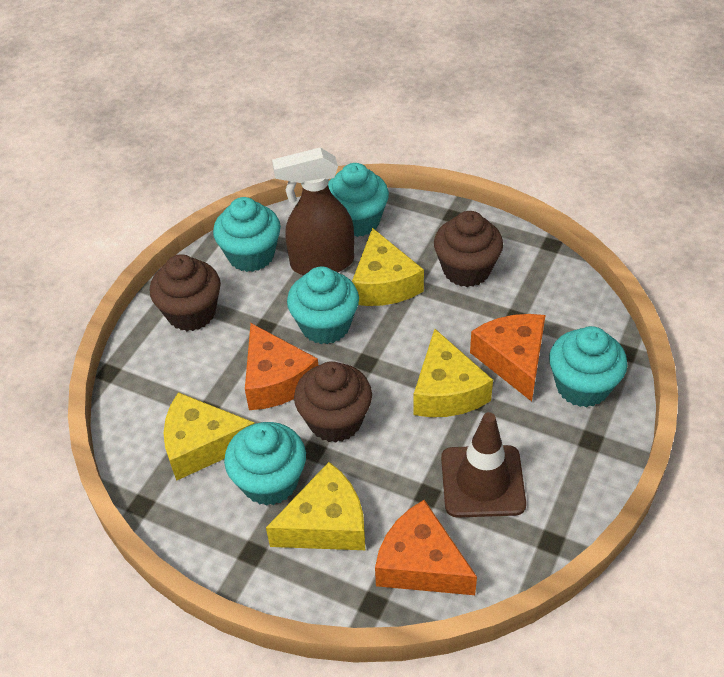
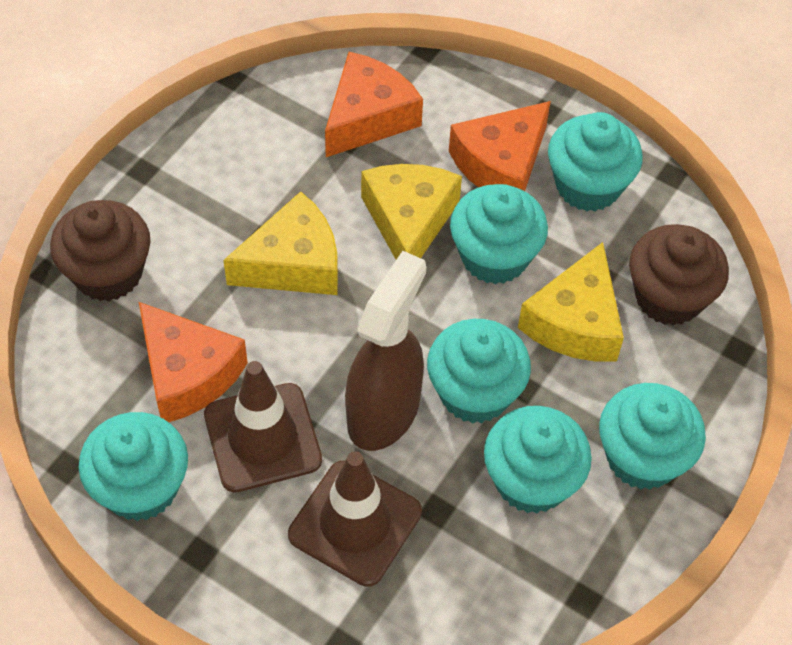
brown cupcake: [149,254,221,331] [294,361,372,443] [434,211,503,287] = 3 -> [50,200,151,301] [629,224,729,326] = 2
brown traffic cone: [441,412,526,518] = 1 -> [204,361,322,492] [288,451,422,587] = 2
turquoise cupcake: [213,197,281,272] [224,422,306,506] [287,267,359,344] [328,163,389,237] [549,326,627,407] = 5 -> [79,412,188,521] [427,319,531,424] [450,184,548,284] [484,406,592,514] [548,112,643,211] [599,383,706,490] = 6
yellow cheese: [164,392,255,481] [266,462,365,550] [352,228,424,306] [413,329,493,417] = 4 -> [223,192,338,295] [361,164,462,259] [518,242,624,362] = 3

